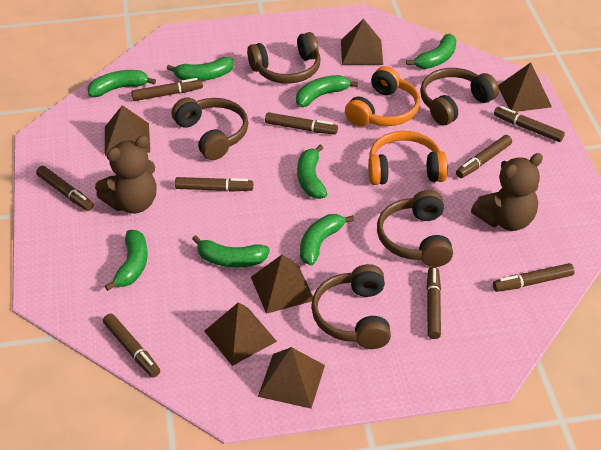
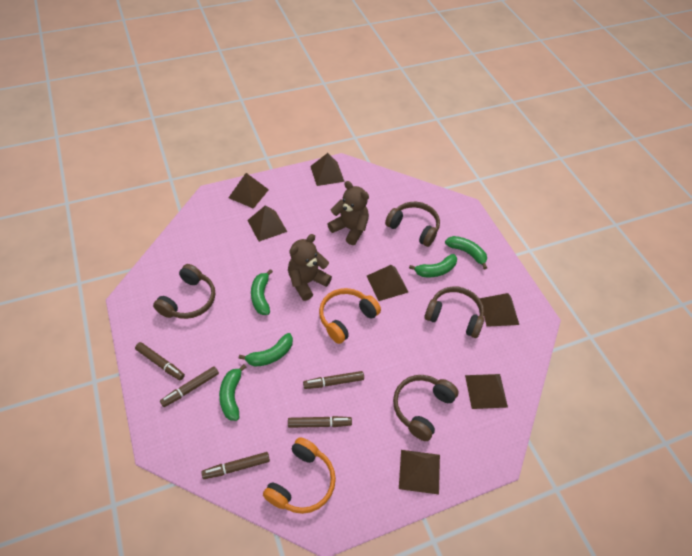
brown headphones: [172,98,248,160] [247,32,320,84] [311,264,391,349] [377,190,453,267] [420,68,499,125] = 5 -> [153,264,215,319] [385,202,440,247] [393,375,459,441] [424,286,484,338] = 4
brown marker: [36,166,94,211] [103,314,160,377] [131,78,203,101] [175,177,253,192] [265,112,338,134] [426,267,441,339] [456,135,512,178] [493,263,575,292] [494,106,565,142] = 9 -> [135,342,185,380] [160,366,219,407] [201,452,270,479] [288,416,352,428] [303,371,364,389] = 5
brown pyramid: [105,105,150,156] [204,302,277,366] [251,255,313,314] [258,347,325,409] [341,19,383,65] [498,62,552,112] = 6 -> [228,173,269,209] [247,205,287,242] [310,153,345,186] [367,265,408,301] [399,450,440,494] [465,374,508,409] [479,293,519,327] = 7
green banana: [87,70,156,97] [105,230,148,291] [167,57,234,81] [192,235,270,267] [296,75,358,107] [297,145,327,199] [300,214,354,266] [406,34,456,69] = 8 -> [219,364,246,421] [239,333,293,367] [251,269,273,315] [409,254,457,277] [445,236,487,269] = 5

